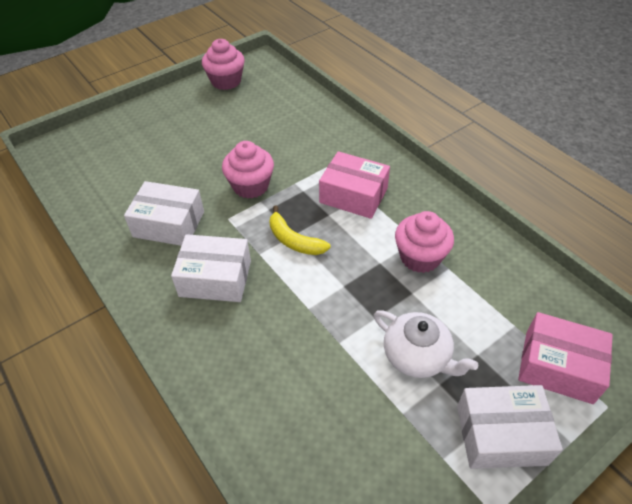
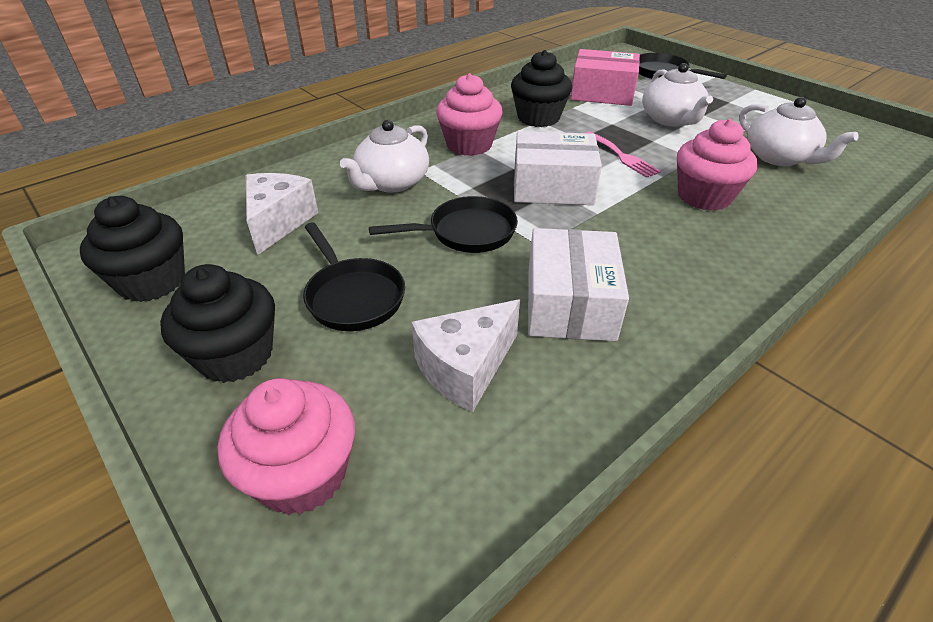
black cupcake: none = 0 -> [80,196,185,302] [160,264,275,383] [511,50,572,127] = 3
black pan: none = 0 -> [303,222,405,331] [369,196,518,253] [639,53,727,79] = 3
pink box: [319,151,390,219] [518,312,613,404] = 2 -> [570,49,640,106] = 1
pink fork: none = 0 -> [585,131,661,178] = 1
white box: [124,181,204,246] [171,234,251,302] [457,385,563,469] = 3 -> [514,131,602,205] [528,228,629,341] = 2
white cheese: none = 0 -> [246,173,318,255] [412,300,520,412] = 2
white teapot: [374,310,478,378] = 1 -> [340,120,429,193] [642,63,713,127] [739,97,859,166] = 3
yellow banana: [270,205,331,255] = 1 -> none = 0

